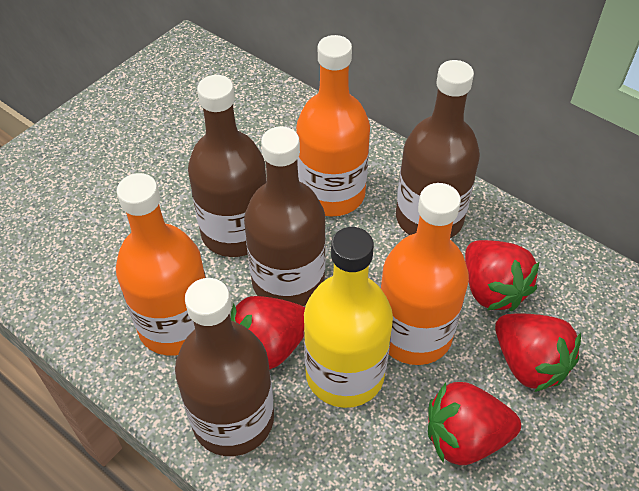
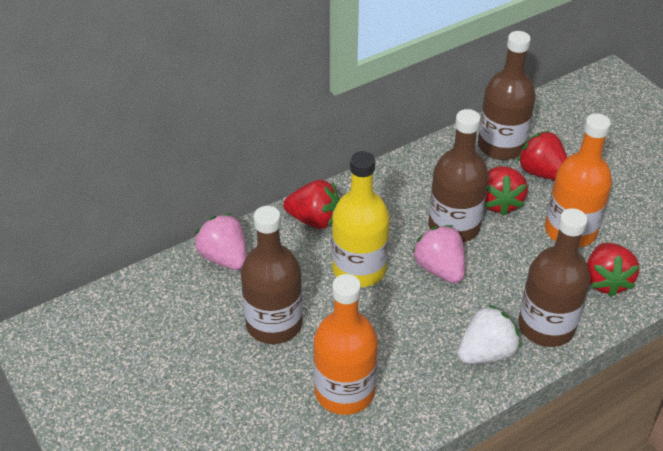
orange bottle: [116,173,206,356] [296,35,370,216] [380,183,469,365] = 3 -> [313,274,378,415] [545,114,612,247] = 2
pink strawberry: none = 0 -> [195,213,247,270] [412,225,465,283] = 2
white strawberry: none = 0 -> [458,305,521,364] = 1

